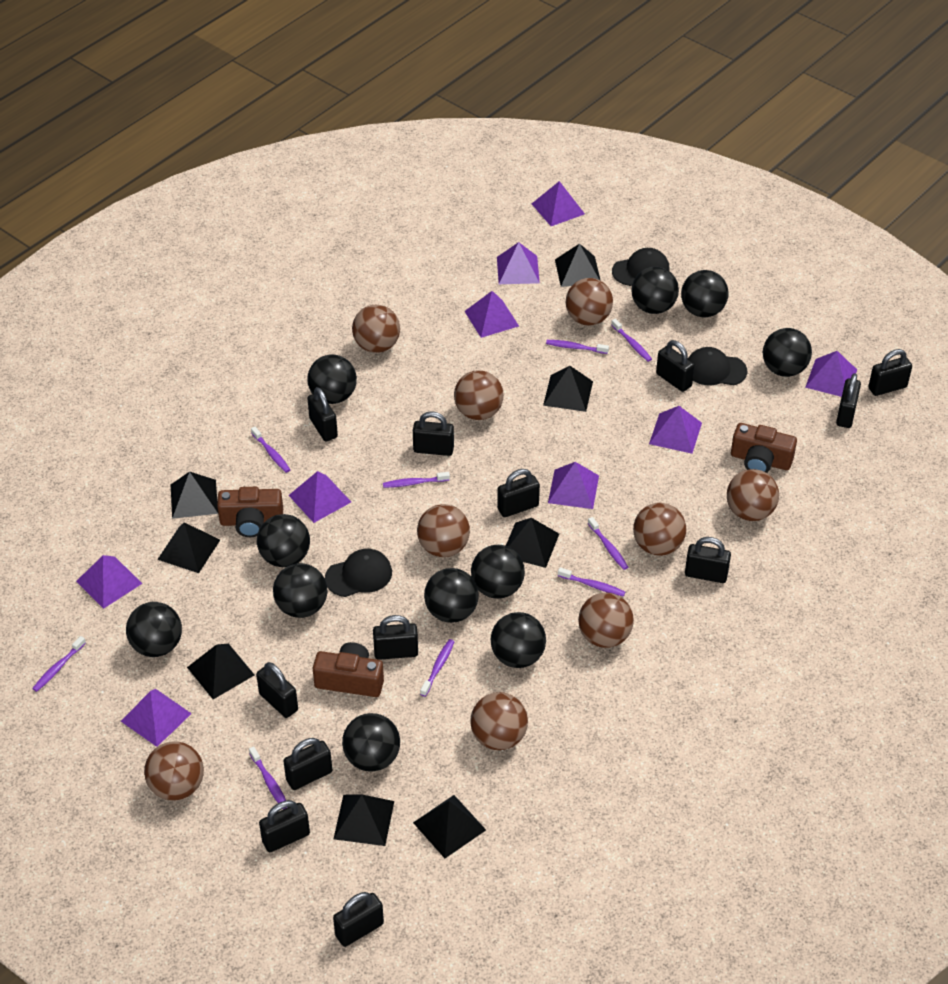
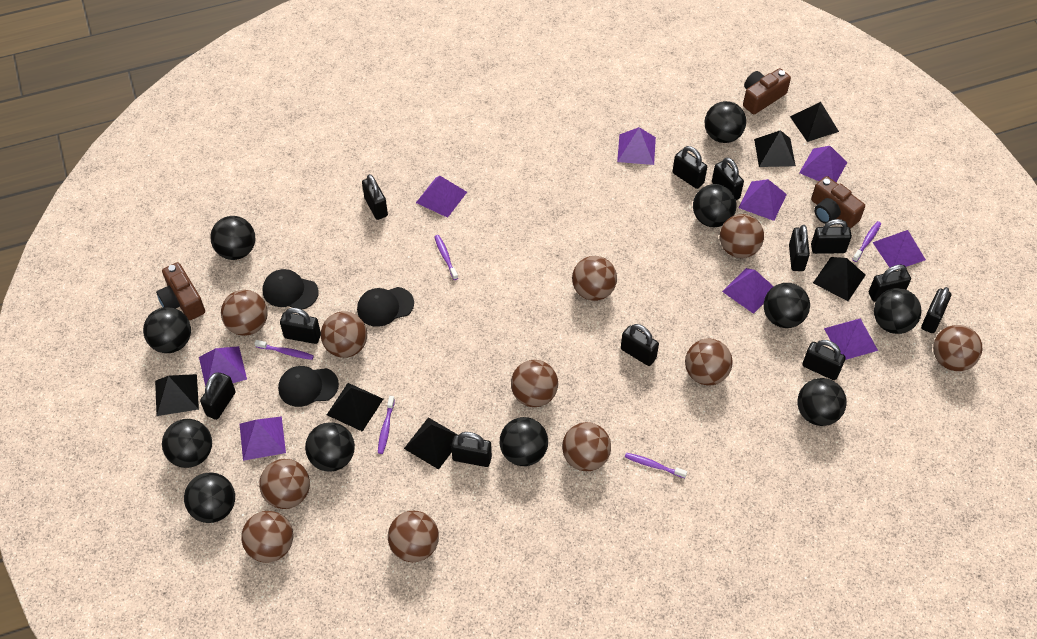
black pyramid: [157,522,220,573] [171,472,218,519] [187,644,254,699] [334,794,394,846] [413,795,486,858] [506,518,559,568] [543,366,593,412] [555,243,601,287] = 8 -> [155,374,199,416] [327,383,383,432] [404,417,458,470] [754,130,796,167] [790,102,839,142] [813,257,866,301] = 6
brown ball: [144,741,204,801] [352,305,400,353] [417,504,470,557] [454,370,504,420] [470,692,528,750] [565,278,613,326] [578,593,634,648] [633,503,686,556] [727,469,779,521] = 9 -> [221,290,268,336] [241,511,293,563] [259,459,310,509] [321,311,367,358] [388,511,439,562] [511,360,558,407] [562,422,611,471] [572,256,617,301] [685,339,733,386] [720,214,764,258] [933,325,982,371] = 11
purple toothbrush: [32,636,86,692] [249,746,287,809] [251,427,290,473] [383,472,450,488] [420,639,455,697] [546,340,609,354] [558,567,625,597] [588,517,628,570] [611,319,652,362] = 9 -> [254,340,314,360] [378,396,395,454] [434,235,458,280] [625,453,687,478] [852,221,881,262] = 5

